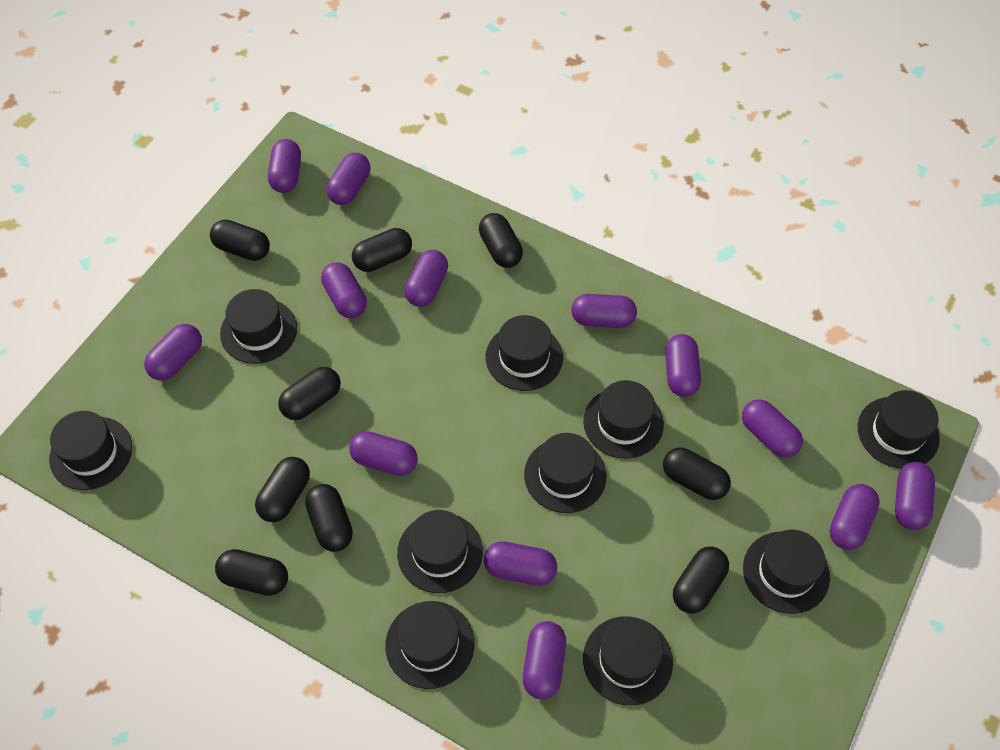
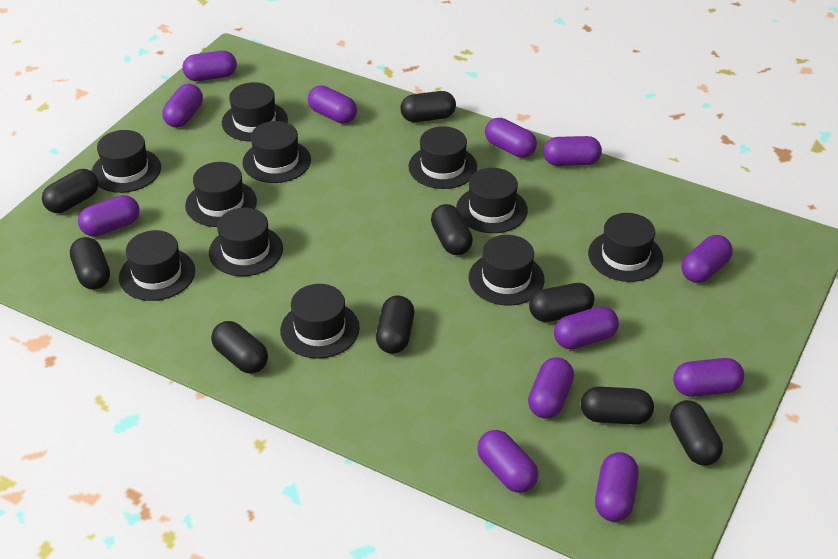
black hat: [49,411,132,490] [220,289,297,364] [385,601,475,689] [397,510,483,593] [486,315,563,391] [524,433,607,513] [583,380,664,459] [583,616,673,706] [743,530,830,614] [858,390,940,469] = 10 -> [92,130,161,193] [119,230,195,301] [185,162,257,227] [209,208,283,276] [222,82,288,142] [242,121,311,183] [280,284,360,359] [408,126,477,189] [456,168,528,233] [469,235,544,306] [588,213,663,282] = 11
purple capsule: [144,324,202,380] [268,139,301,193] [321,262,367,318] [327,153,370,205] [349,431,418,476] [404,250,448,307] [484,541,557,586] [523,621,566,699] [571,294,637,328] [665,334,701,397] [742,399,803,458] [829,484,880,550] [895,462,935,530] = 13 -> [78,195,140,237] [162,84,203,128] [182,51,237,81] [308,86,357,124] [477,430,538,493] [485,118,537,158] [528,357,574,418] [543,136,602,166] [554,306,619,349] [595,452,639,522] [673,358,744,397] [682,235,733,283] = 12

